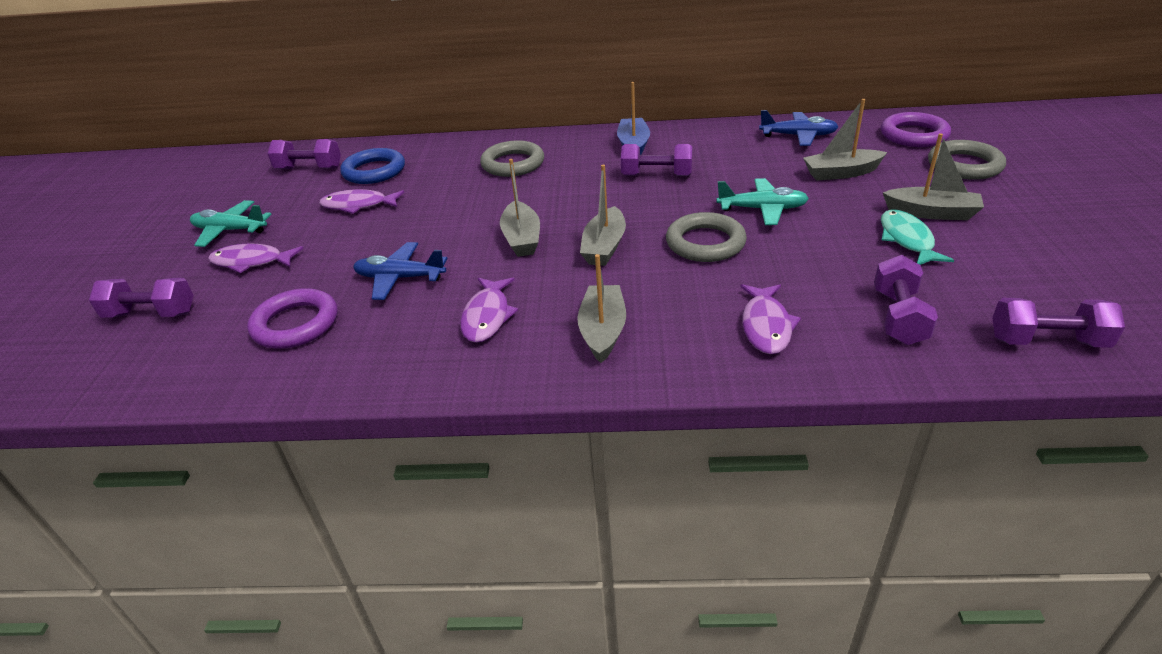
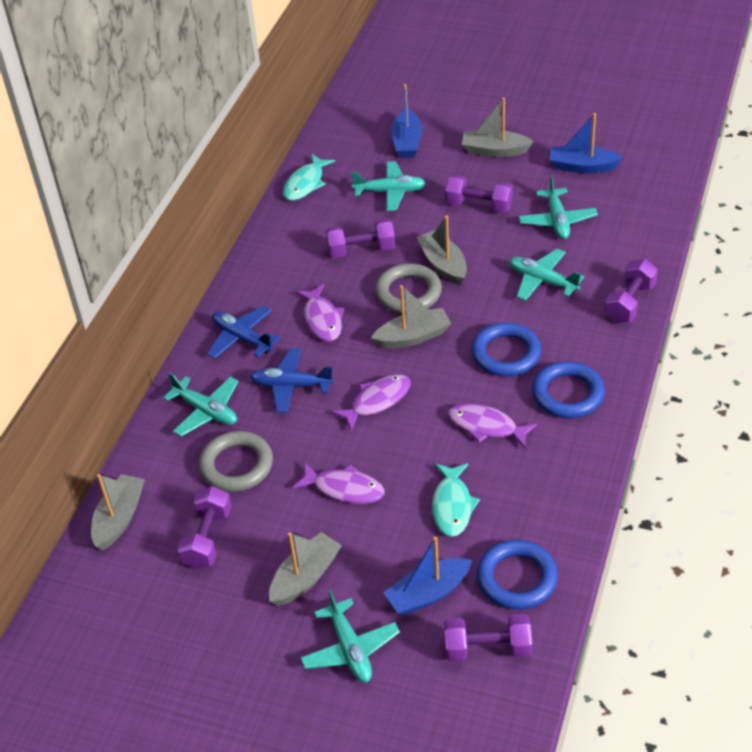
blue boat: [617,82,650,155] = 1 -> [383,537,472,615] [391,84,423,158] [550,113,623,173] = 3
blue ring: [340,148,405,184] = 1 -> [471,322,542,377] [477,540,558,610] [532,361,605,418] = 3
grey ring: [480,140,544,177] [666,212,747,262] [928,140,1006,180] = 3 -> [199,431,273,492] [375,263,442,313] = 2
purple ring: [247,288,338,349] [881,112,951,147] = 2 -> none = 0
turquoise fish: [881,209,954,265] = 1 -> [283,154,335,201] [432,463,480,537] = 2
turquoise plane: [190,200,272,247] [717,178,809,225] = 2 -> [163,373,239,437] [300,590,400,682] [351,161,426,211] [509,249,584,301] [519,175,598,239] = 5

